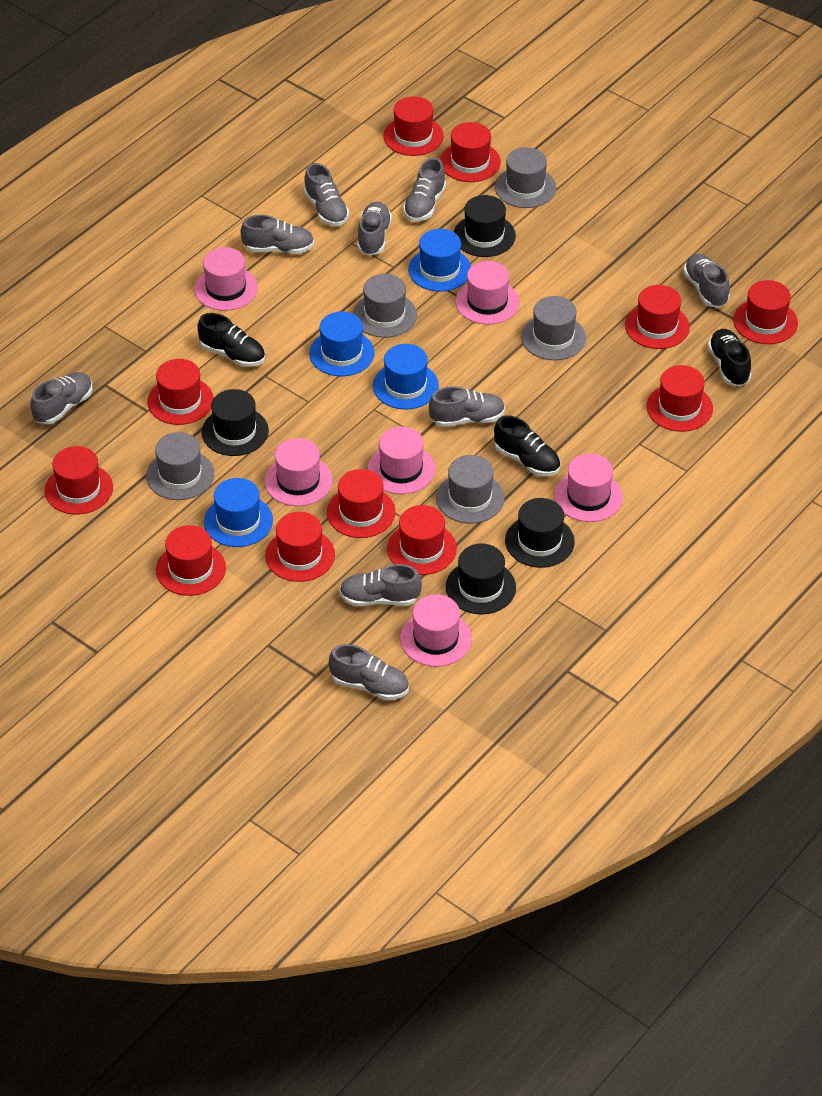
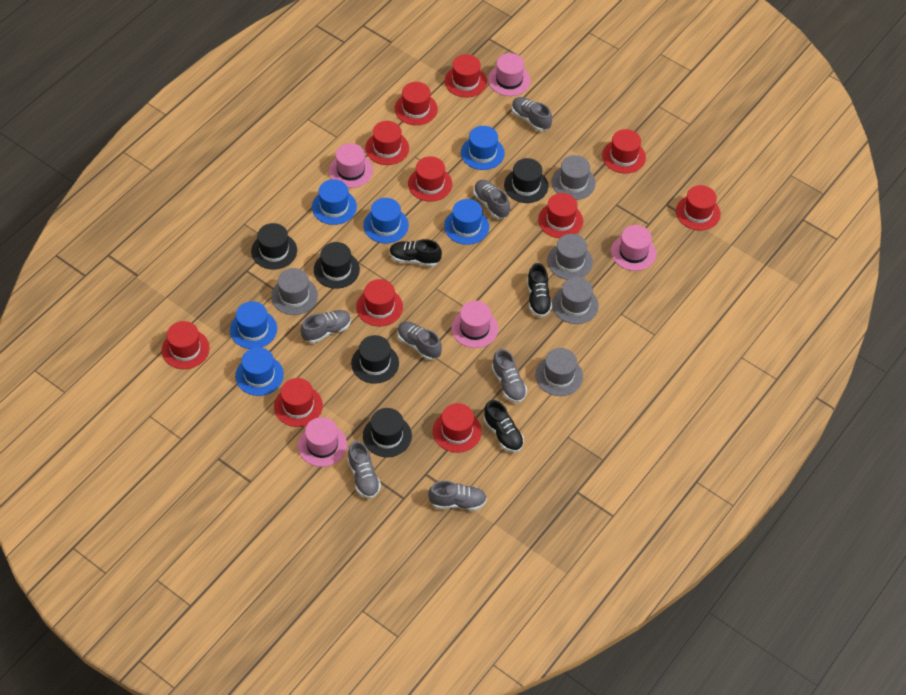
black hat: [202,389,269,456] [446,543,516,614] [454,195,516,257] [505,498,575,568] = 4 -> [251,223,297,270] [314,242,360,289] [351,335,399,384] [363,408,412,457] [504,158,548,203] = 5
blue hat: [204,478,273,547] [309,311,375,376] [373,344,439,410] [408,229,471,292] = 4 -> [230,301,277,349] [235,347,284,396] [312,179,357,225] [363,198,409,243] [444,199,489,245] [461,126,505,170] = 6
grey shoe: [30,372,92,424] [241,215,314,254] [304,163,349,226] [329,644,409,700] [339,564,422,606] [357,202,392,256] [403,158,446,222] [429,386,505,427] [683,254,730,307] = 9 -> [301,310,351,343] [347,441,381,499] [397,322,442,360] [428,481,487,510] [474,180,510,219] [492,349,527,403] [512,97,552,131] = 7
pink hat: [194,247,258,311] [264,438,333,506] [367,426,435,494] [400,594,472,667] [456,261,520,324] [554,453,623,522] = 6 -> [298,417,347,467] [329,143,373,188] [451,301,498,348] [488,53,531,96] [611,225,656,271] = 5

